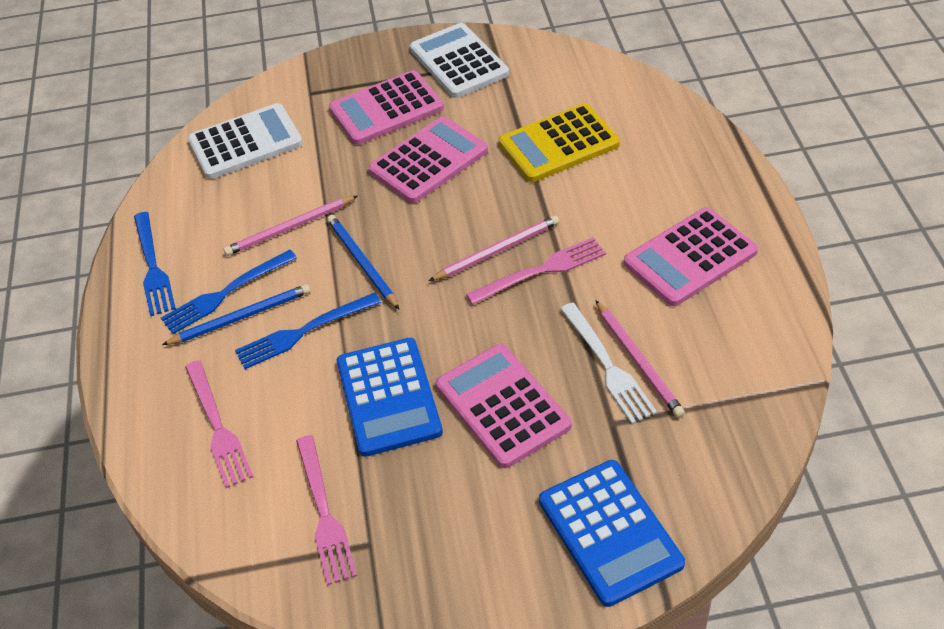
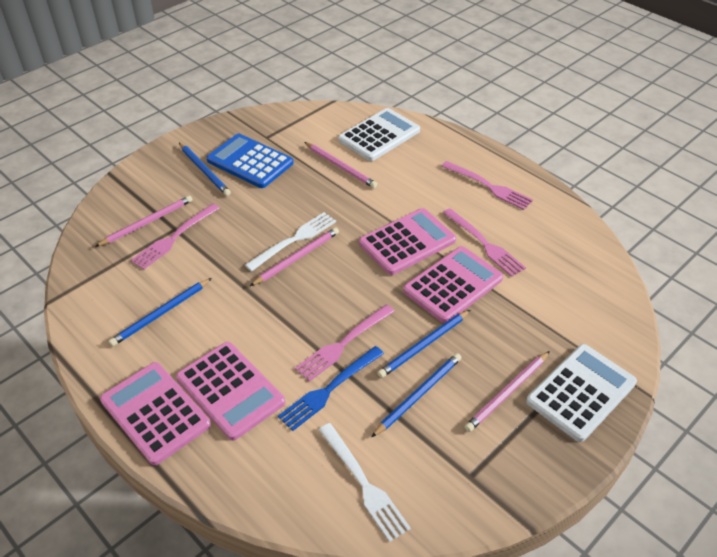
blue calculator: [337,338,443,457] [539,460,685,607] = 2 -> [206,134,294,188] = 1
blue fork: [134,212,176,316] [161,250,297,334] [235,293,381,369] = 3 -> [278,346,384,431] = 1
blue pencil: [162,284,311,345] [327,215,399,309] = 2 -> [109,278,212,346] [179,143,231,196] [372,353,462,437] [377,310,470,378] = 4
pink fork: [185,360,253,488] [296,435,357,585] [466,237,606,305] = 3 -> [131,203,219,270] [295,304,395,382] [441,161,533,210] [443,208,526,277] = 4
pink pencil: [224,196,357,256] [429,215,560,281] [595,300,685,418] = 3 -> [95,195,193,247] [250,227,339,286] [304,142,377,188] [465,351,550,432] = 4
white fork: [560,303,657,424] = 1 -> [245,212,336,271] [319,423,411,542] = 2
yellow calculator: [499,103,620,182] = 1 -> none = 0

